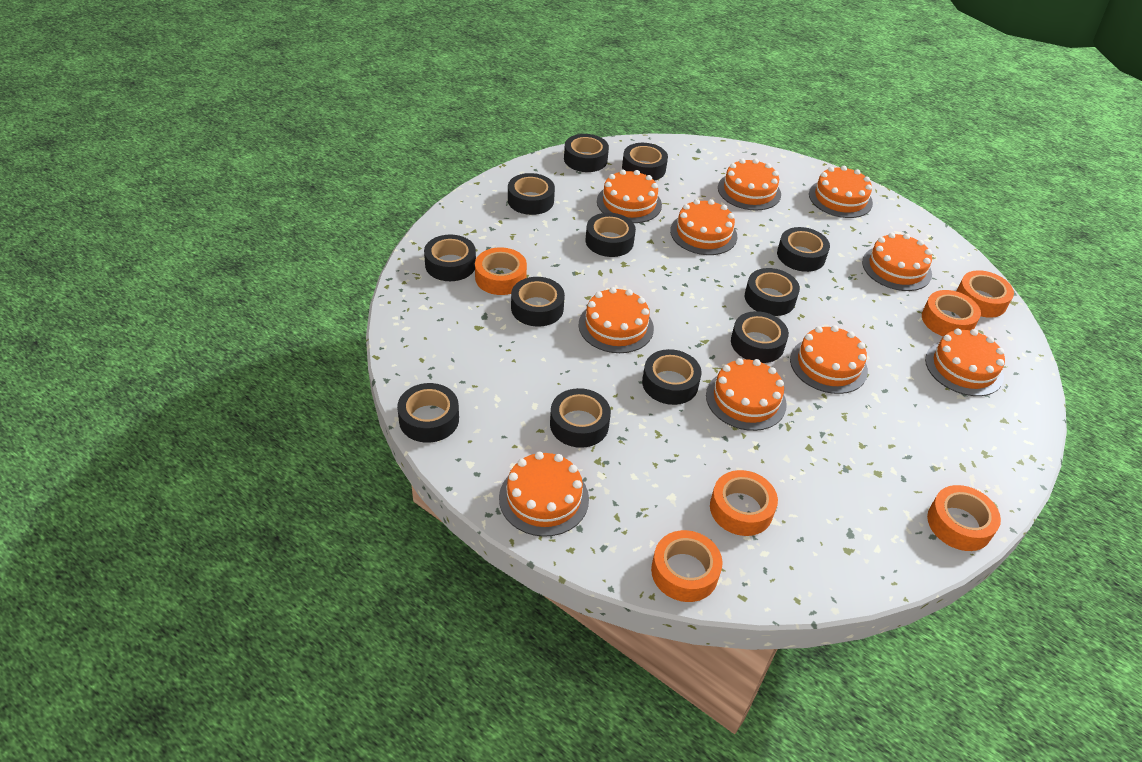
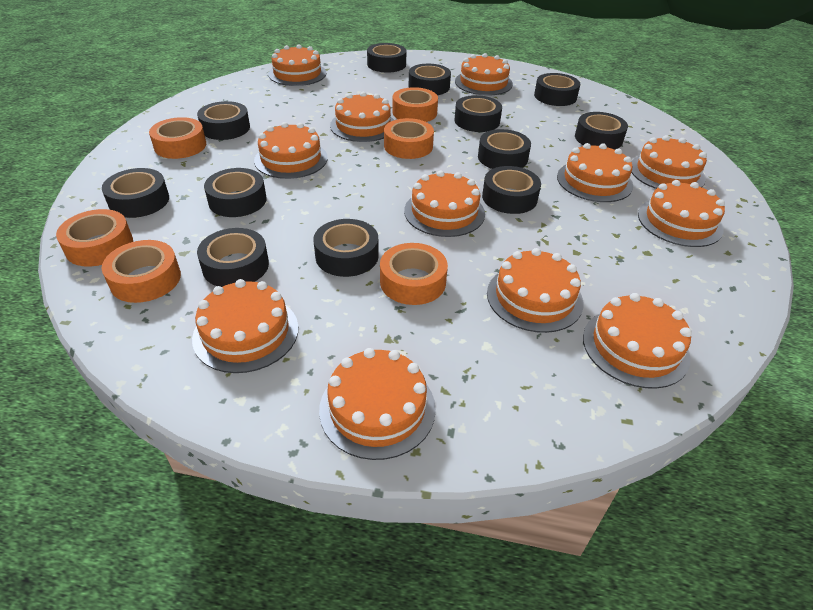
orange cake: [499,452,589,537] [579,287,654,353] [597,169,662,223] [670,199,737,255] [706,358,787,431] [718,159,781,210] [790,325,868,394] [809,166,873,218] [862,233,932,291] [925,329,1005,396] = 10 -> [192,279,298,373] [254,122,328,179] [268,44,326,86] [319,348,436,460] [330,92,394,142] [404,170,485,237] [455,53,513,95] [487,248,583,333] [557,143,633,202] [583,293,692,389] [631,135,707,189] [638,180,725,247] = 12

